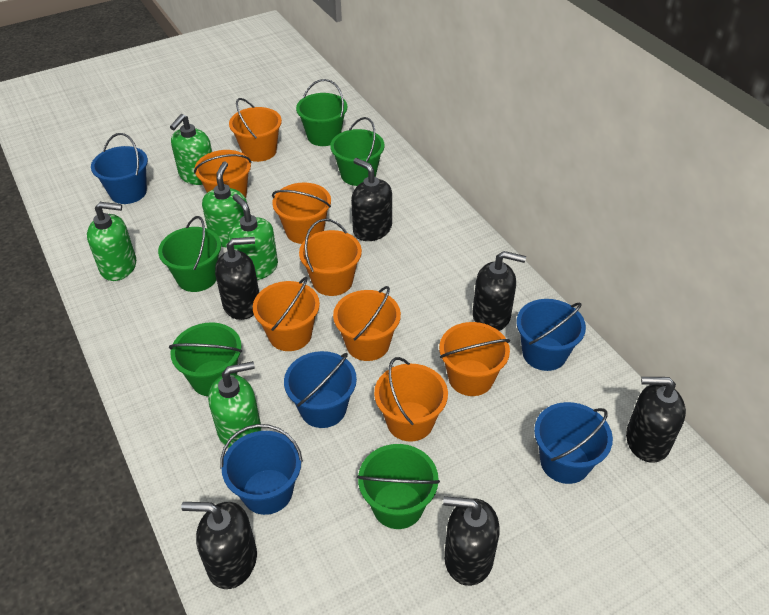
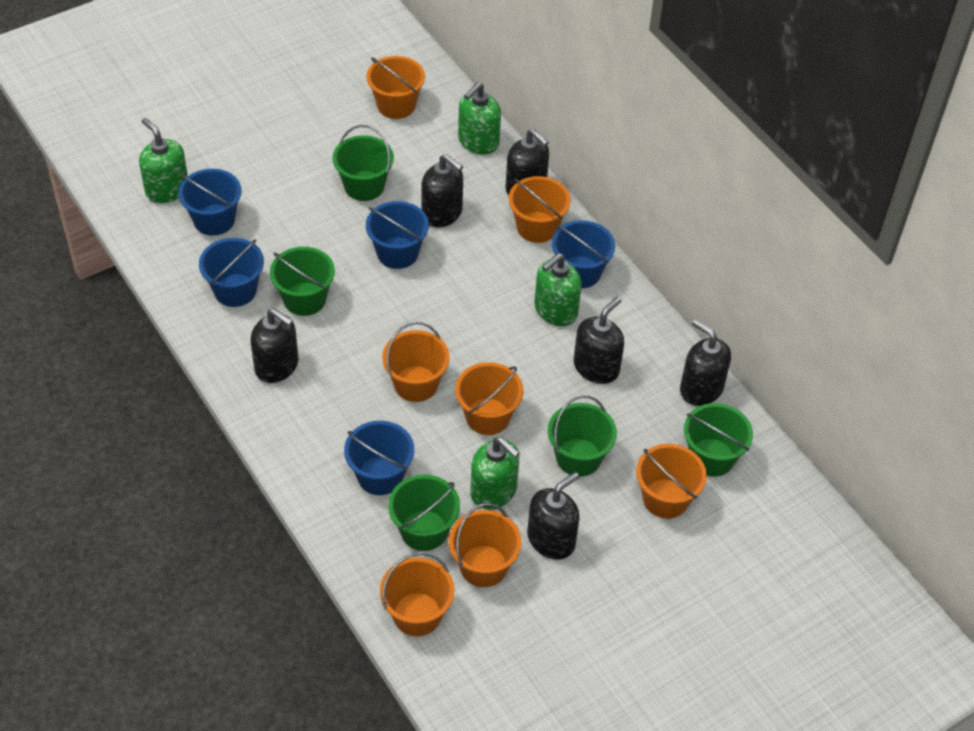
green soap dispenser: [87,202,136,281] [170,114,212,185] [202,161,247,248] [208,361,261,448] [228,194,278,280] = 5 -> [139,118,188,203] [458,82,501,154] [470,437,520,510] [534,253,582,326] = 4
orange bucket: [194,150,251,198] [229,98,282,162] [253,277,320,351] [272,183,331,244] [299,219,362,296] [333,286,401,361] [374,357,448,442] [439,322,510,396] = 8 -> [367,56,425,119] [380,552,454,636] [382,322,450,402] [449,503,522,587] [455,362,523,435] [509,176,571,243] [636,444,707,519] = 7

